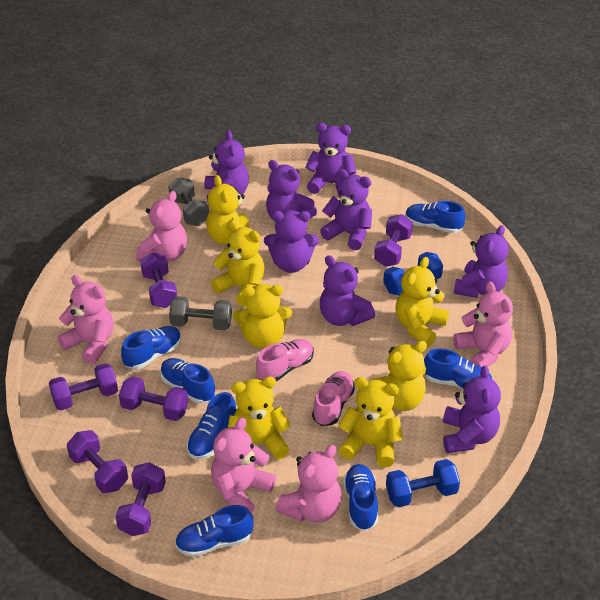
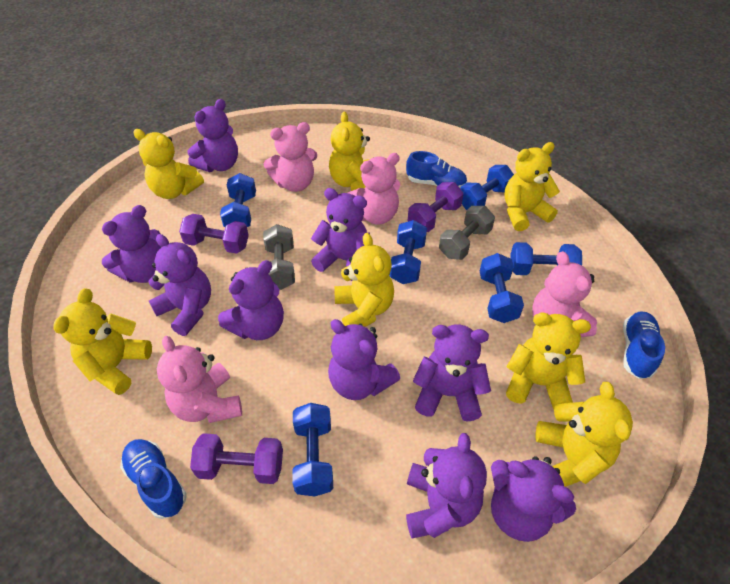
blue dumbbell: [383,252,443,296] [386,459,460,507] = 2 -> [220,173,256,227] [292,403,333,496] [389,220,427,284] [460,165,514,210] [480,253,524,323] [510,242,582,275] = 6
blue shoe: [121,326,181,369] [160,358,215,404] [175,505,253,557] [187,392,236,460] [343,464,378,531] [406,201,465,233] [424,348,492,389] = 7 -> [120,439,187,519] [406,151,467,188] [623,312,665,379] = 3
pink shoe: [256,339,314,381] [312,371,355,426] = 2 -> none = 0
pink teddy bear: [58,275,114,365] [136,191,187,261] [211,417,276,513] [276,445,342,523] [453,282,513,367] = 5 -> [157,336,242,423] [264,122,317,192] [348,153,400,225] [532,251,597,337] = 4
purple dumbbell: [49,363,118,411] [67,430,128,493] [115,462,166,536] [119,376,188,421] [140,252,177,308] [374,214,413,267] = 6 -> [179,214,249,254] [190,433,283,484] [408,182,463,232] = 3
purple teddy bear: [205,130,249,205] [264,210,319,273] [266,160,317,221] [305,123,356,194] [320,169,372,250] [320,255,375,326] [443,365,501,453] [454,225,509,298] = 8 -> [102,205,161,283] [148,234,211,336] [187,99,238,172] [218,260,284,340] [311,188,370,281] [328,319,400,400] [406,433,487,538] [413,324,491,422] [491,456,576,542] = 9

